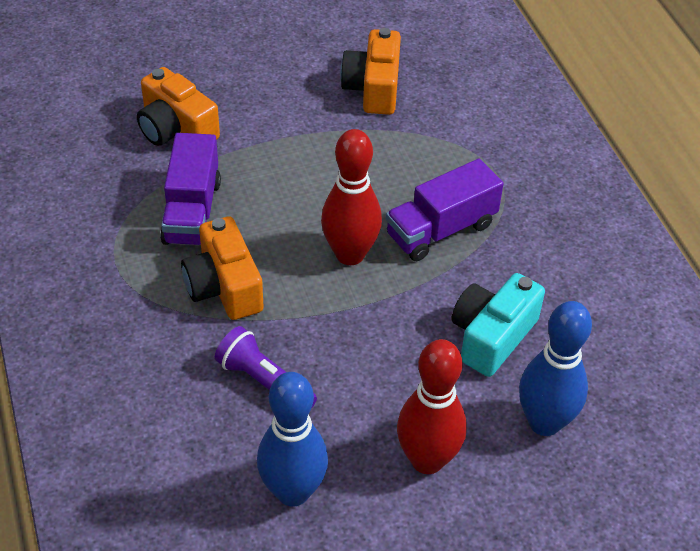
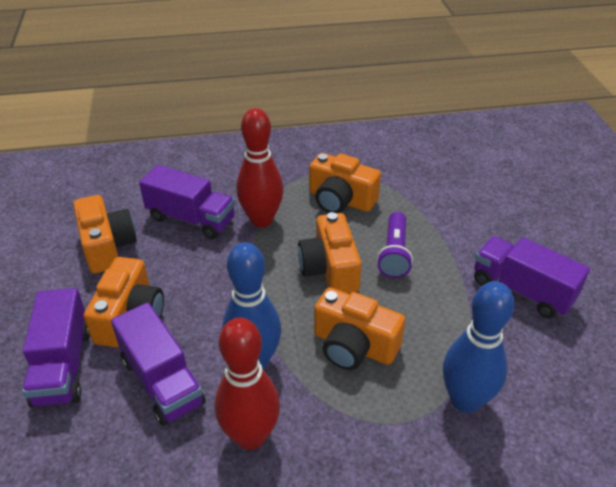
orange camera: [137,67,220,146] [181,216,264,320] [340,28,401,115] = 3 -> [73,195,137,274] [84,257,164,348] [298,212,362,293] [309,153,381,213] [314,287,405,370] = 5
purple truck: [160,133,221,246] [386,159,504,261] = 2 -> [22,288,90,407] [111,302,206,426] [139,165,235,239] [474,236,590,318] = 4
turquoise camera: [452,273,545,377] = 1 -> none = 0

